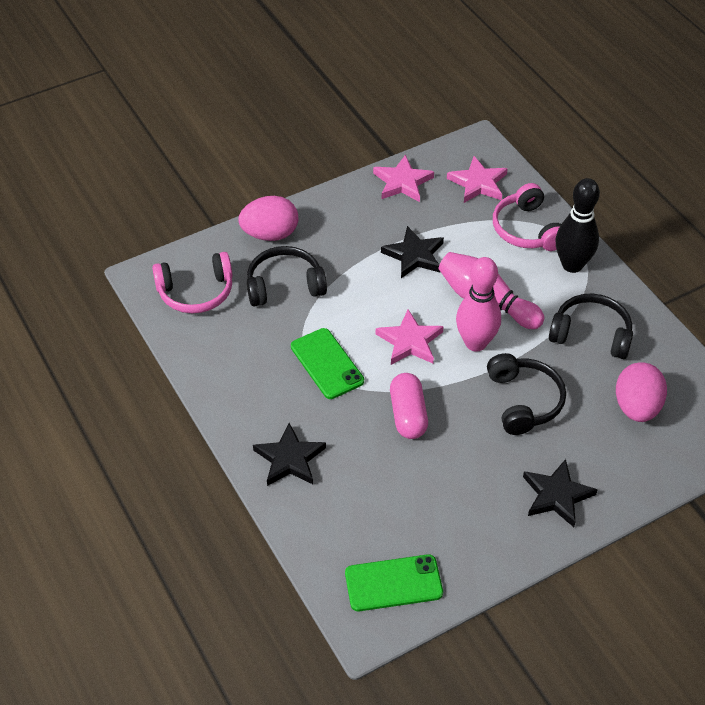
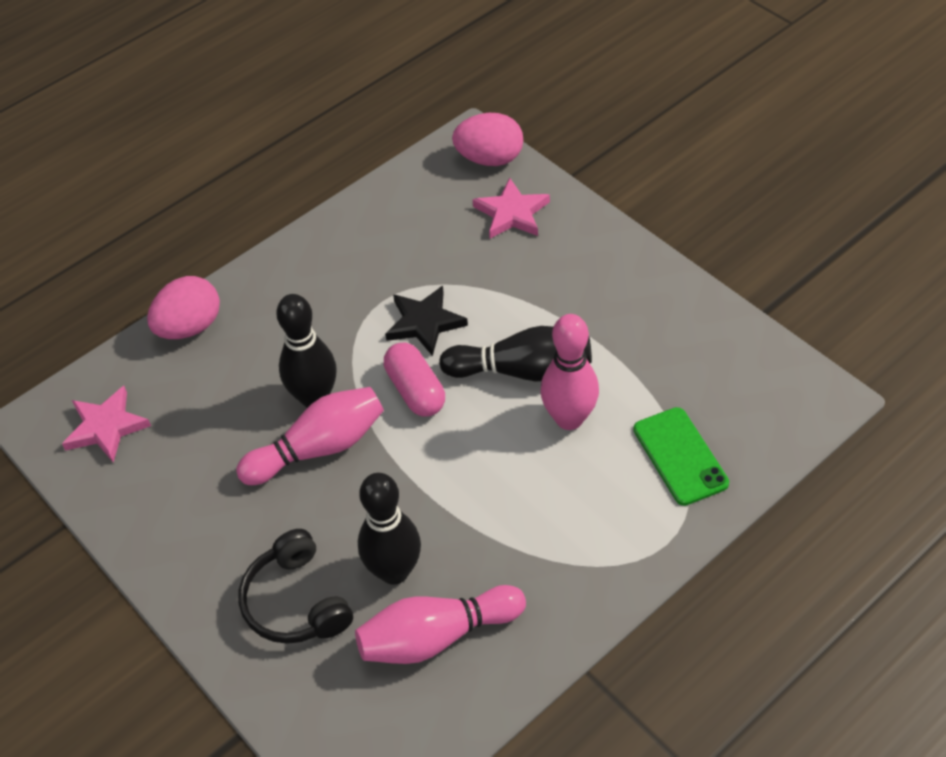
black bowling pin: [555,178,600,273] = 1 -> [276,294,337,408] [358,473,421,585] [439,326,592,382] = 3
black headphones: [247,246,327,307] [487,353,566,435] [549,294,633,359] = 3 -> [239,529,353,644] = 1
black star: [253,423,326,486] [381,226,444,278] [523,459,598,527] = 3 -> [385,286,468,356] = 1
green phone: [291,328,364,399] [345,554,443,611] = 2 -> [633,407,729,506] = 1
pink bowling pin: [439,252,544,329] [456,257,501,352] = 2 -> [236,387,384,485] [355,585,526,664] [540,314,599,430] = 3
pink headphones: [152,252,233,313] [493,183,561,251] = 2 -> none = 0
pink star: [373,155,434,202] [376,309,444,365] [447,156,508,203] = 3 -> [62,386,151,463] [473,178,550,239] = 2

